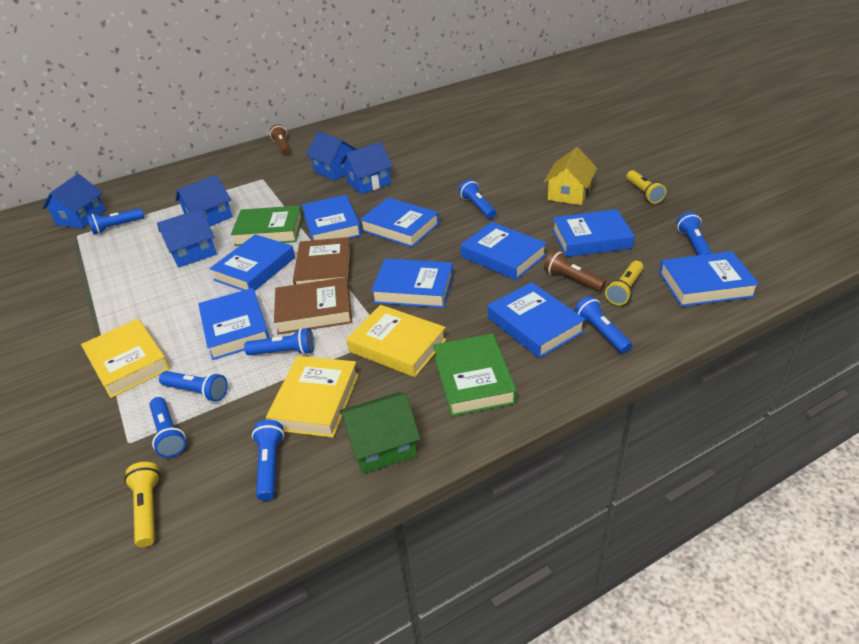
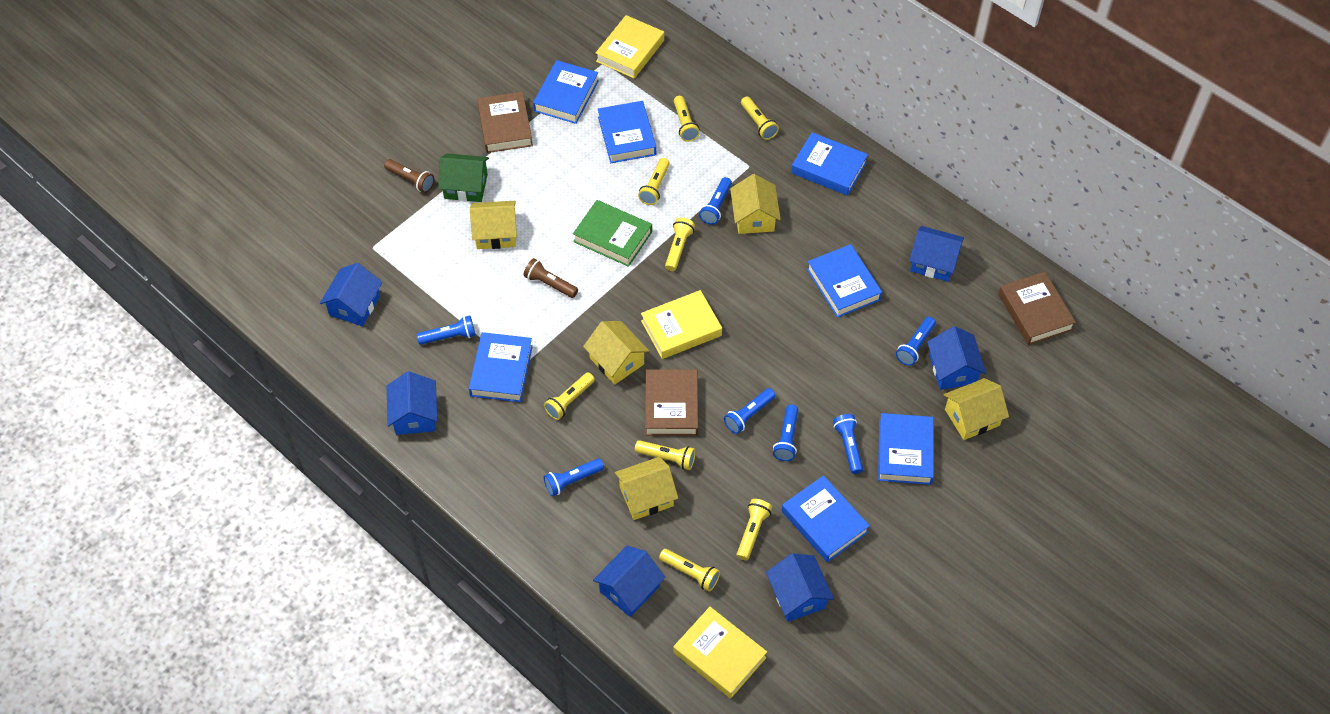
blue book: [198,288,270,360] [209,234,295,291] [302,195,362,240] [360,198,439,247] [371,259,453,308] [461,222,547,280] [488,282,586,358] [552,209,635,257] [659,251,759,307] = 9 -> [469,332,533,402] [533,60,599,124] [598,101,656,163] [782,475,870,562] [791,132,868,196] [807,244,882,318] [878,413,934,485] = 7
blue flashlight: [87,208,144,235] [150,397,186,458] [159,371,228,402] [244,328,314,355] [252,420,284,501] [459,179,496,219] [574,296,632,354] [676,212,712,255] = 8 -> [417,316,475,345] [544,459,604,496] [699,177,732,225] [724,388,775,434] [773,405,798,461] [833,414,863,474] [896,317,936,366] = 7
blue house: [42,174,105,228] [157,209,217,268] [175,175,233,226] [306,131,357,181] [340,142,393,194] = 5 -> [320,263,382,326] [387,371,438,435] [593,546,666,617] [766,553,834,622] [909,226,964,282] [927,326,986,390] = 6
brown book: [274,277,352,335] [293,237,351,287] = 2 -> [477,92,533,153] [645,369,698,436] [998,272,1076,345] = 3
green book: [231,206,303,246] [433,333,517,416] = 2 -> [573,200,652,267] = 1
yellow flashlight: [124,462,160,547] [605,261,643,305] [627,170,666,204] = 3 -> [544,372,595,420] [635,440,696,470] [638,158,670,205] [659,549,720,592] [665,217,695,271] [674,96,700,142] [737,499,772,560] [741,96,779,140] = 8
yellow house: [544,147,597,205] = 1 -> [470,201,517,249] [583,321,649,385] [615,457,678,520] [730,174,781,234] [943,378,1009,440] = 5

